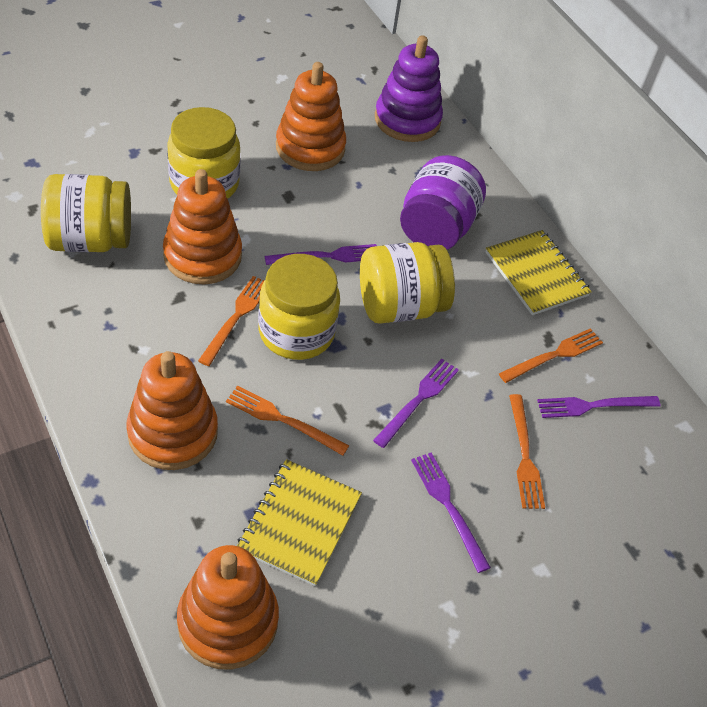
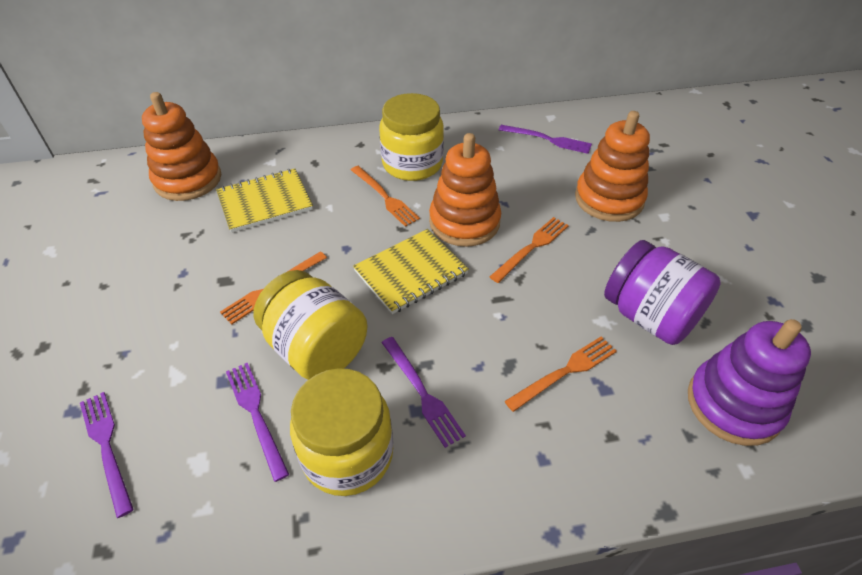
orange stacking toy: [126,351,218,470] [163,169,242,285] [177,545,279,670] [276,62,346,171] = 4 -> [142,92,221,201] [429,133,501,247] [575,111,650,222] = 3
yellow jar: [41,174,131,252] [167,107,241,199] [258,254,340,360] [360,242,455,324] = 4 -> [253,270,367,380] [290,368,393,496] [379,93,444,181] = 3

